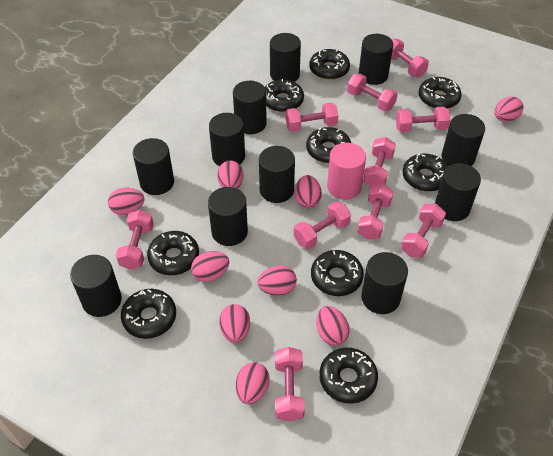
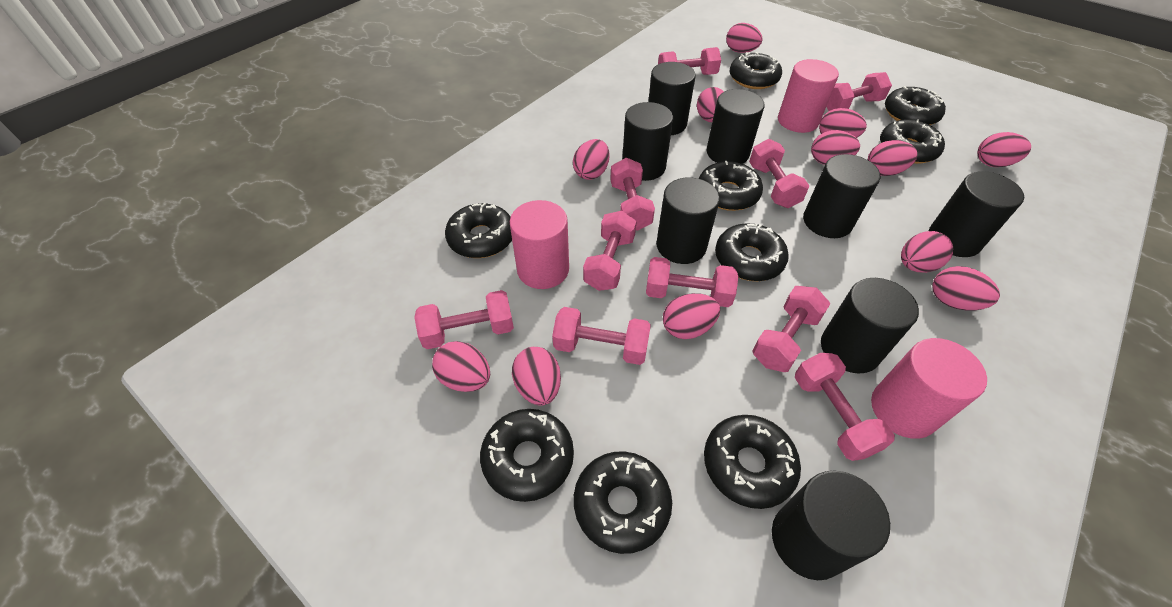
black cylinder: [70,255,122,317] [133,138,174,195] [208,187,248,246] [209,113,245,166] [233,81,267,134] [259,146,295,203] [270,33,301,82] [359,34,393,85] [361,252,408,314] [435,163,481,221] [442,114,485,166] = 11 -> [622,102,673,181] [648,62,696,135] [656,177,720,264] [707,89,764,164] [772,471,890,580] [803,154,880,238] [821,278,919,373] [929,171,1024,257] = 8
pink cylinder: [327,143,366,200] = 1 -> [510,200,569,289] [778,59,839,133] [871,338,987,439] = 3
pink egg: [108,188,144,215] [191,251,229,282] [217,161,243,188] [219,304,250,343] [236,362,270,404] [257,266,297,296] [295,175,322,208] [316,306,350,346] [494,96,524,122] = 9 -> [432,341,490,392] [512,347,561,406] [573,139,610,180] [663,293,720,339] [697,87,724,122] [726,23,763,53] [811,130,860,165] [819,108,867,138] [868,140,917,176] [901,231,953,273] [932,266,1000,310] [978,132,1031,167] = 12

